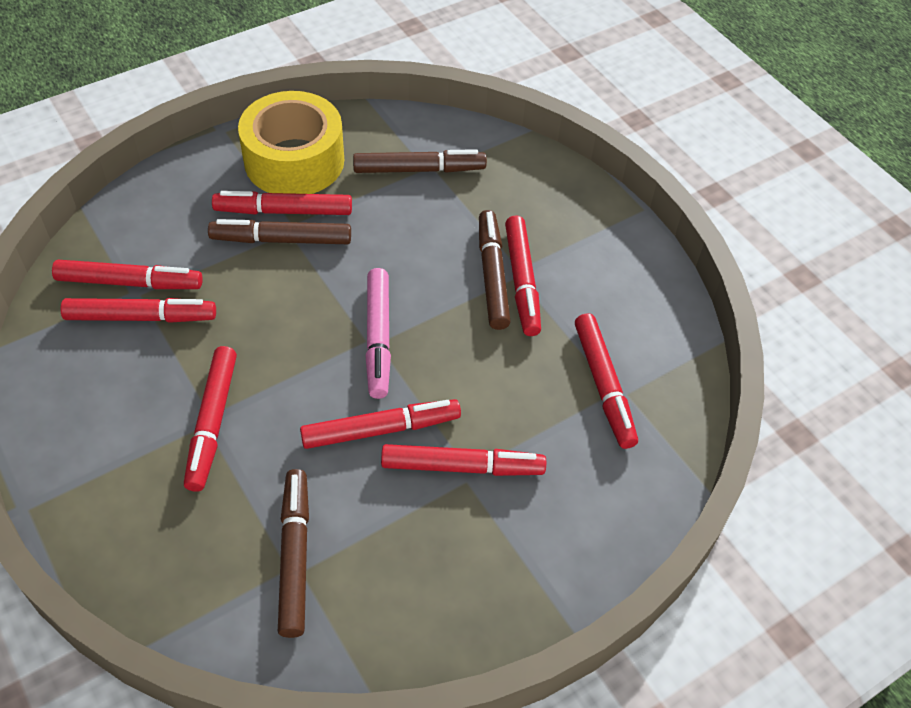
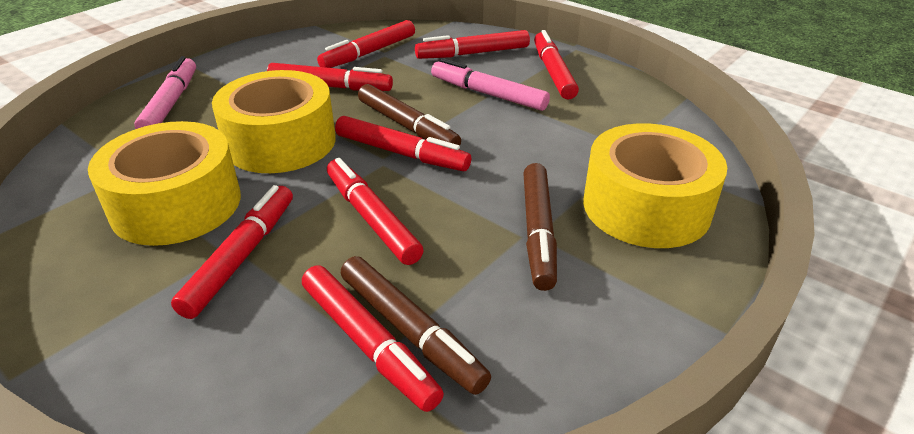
brown marker: [208,219,351,244] [278,469,309,638] [353,149,487,173] [479,210,511,330] = 4 -> [341,256,491,395] [358,84,461,146] [523,163,557,291] = 3
pink marker: [365,268,391,399] = 1 -> [134,56,196,129] [431,58,550,111] = 2
yellow tape: [238,91,344,194] = 1 -> [88,121,241,246] [212,70,336,173] [583,123,727,248] = 3

